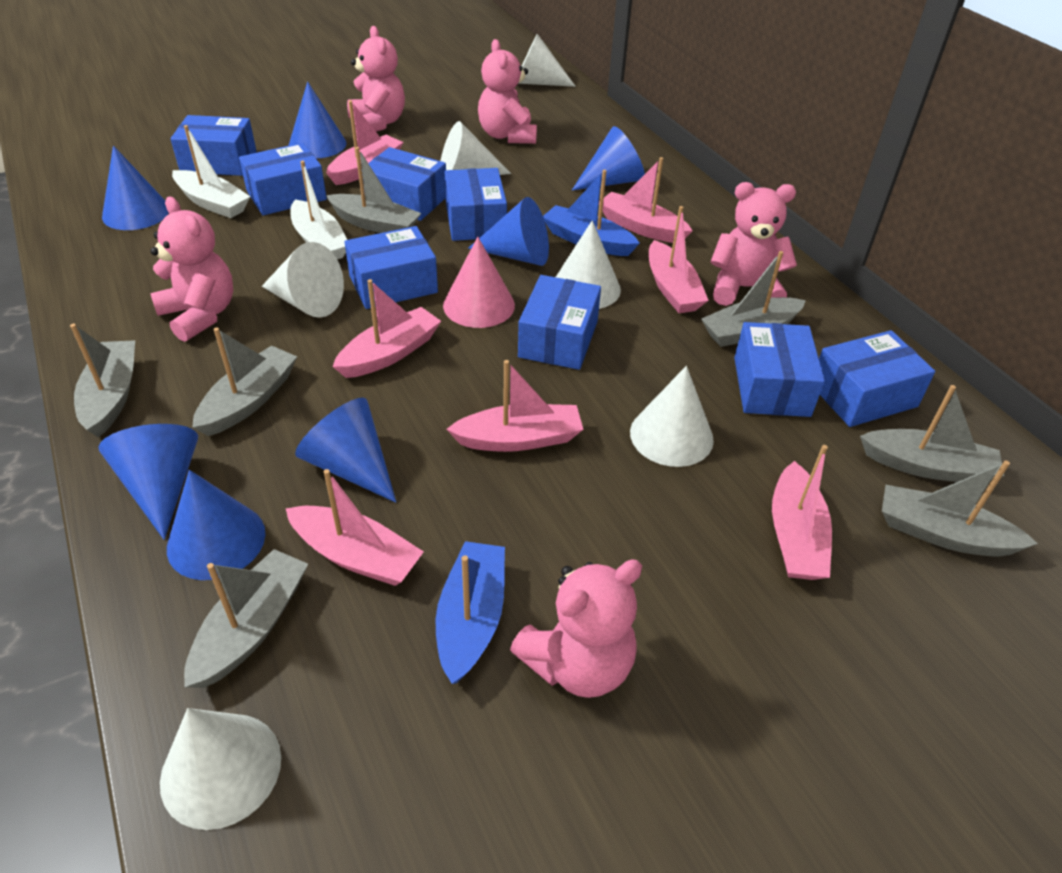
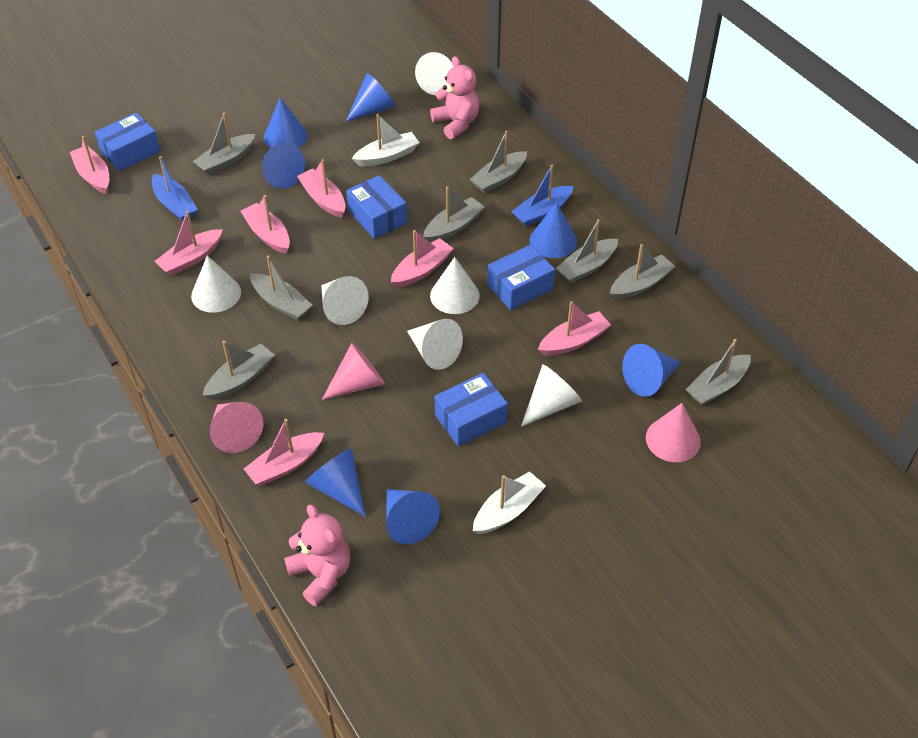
blue box: [170,115,256,176] [239,143,327,215] [344,226,438,309] [362,147,446,221] [445,168,507,241] [518,275,601,370] [734,322,825,417] [819,330,935,427] = 8 -> [95,113,160,171] [346,175,407,239] [435,373,508,447] [487,245,555,310] = 4
grey boat: [70,324,135,437] [184,549,308,688] [192,327,297,436] [326,147,421,233] [701,251,806,347] [860,385,1004,482] [882,460,1038,557] = 7 -> [193,113,255,175] [202,341,275,400] [250,255,313,320] [423,186,485,243] [469,131,527,193] [556,219,618,283] [610,244,675,300] [686,339,751,405] = 8
pink cone: [443,237,515,328] = 1 -> [210,402,263,453] [322,343,385,400] [646,403,701,462] = 3
pink teddy bear: [150,196,233,342] [347,26,405,132] [478,39,537,144] [510,559,642,698] [710,182,797,306] = 5 -> [284,504,350,606] [430,56,479,139] = 2

